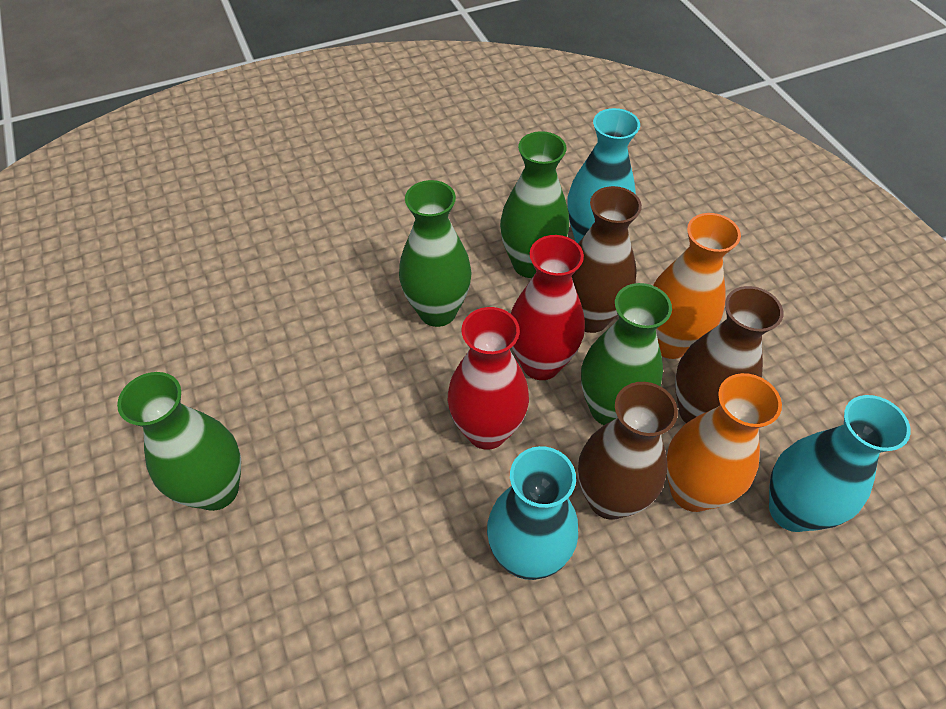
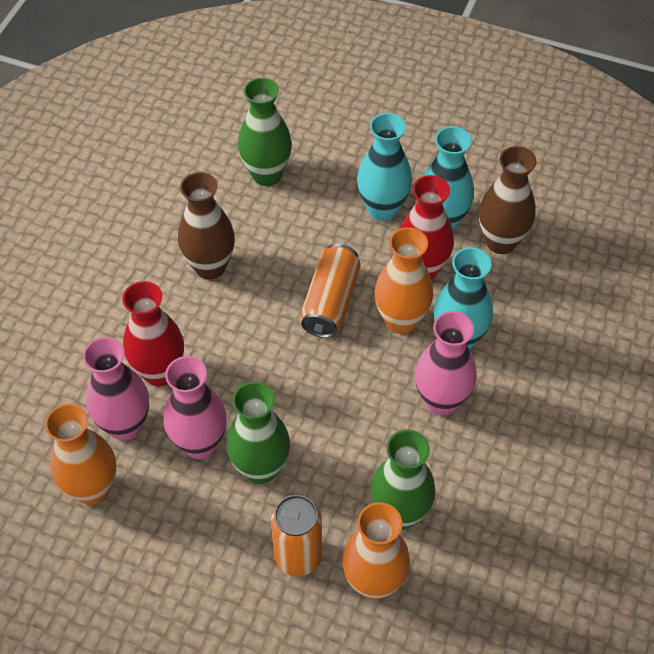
brown vase: [571,186,642,333] [578,382,678,520] [675,286,783,423] = 3 -> [178,172,235,280] [479,146,537,254] = 2
green vase: [117,372,241,511] [399,180,472,327] [500,131,569,278] [581,283,672,425] = 4 -> [226,382,290,484] [238,77,292,186] [370,430,436,530] = 3
orange can: none = 0 -> [271,495,322,576] [301,244,361,338] = 2
orange vase: [653,213,741,359] [666,373,782,512] = 2 -> [45,404,116,505] [342,502,410,600] [374,227,433,334] = 3
pink vase: none = 0 -> [83,337,149,441] [164,356,226,459] [415,311,477,416] = 3

